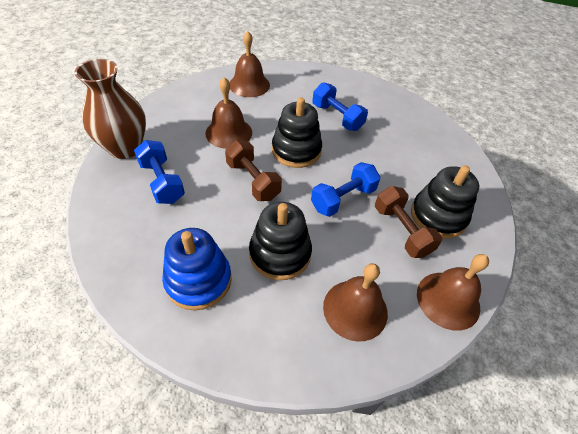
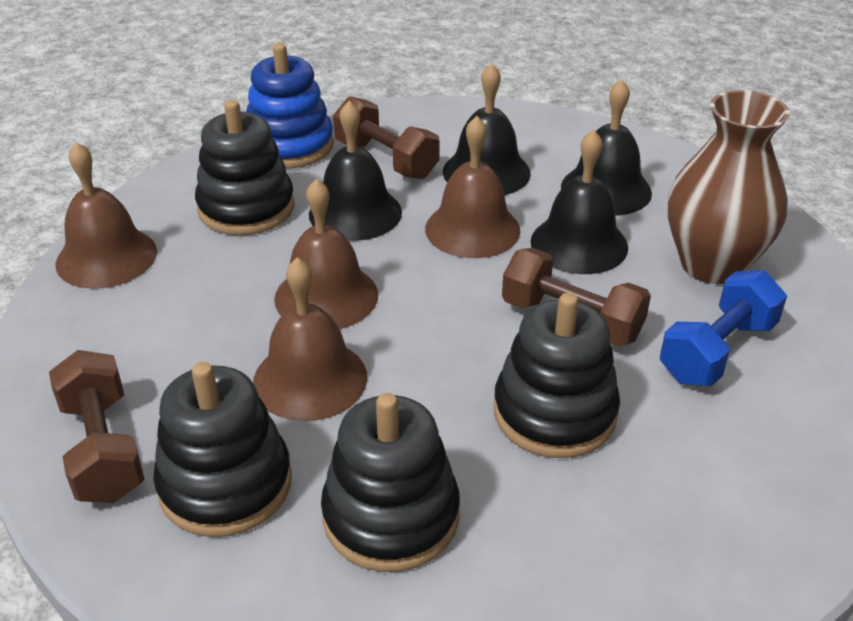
black bell: none = 0 -> [309,101,402,241] [443,63,531,195] [531,129,628,274] [561,79,652,216] = 4
black stacking toy: [249,202,312,280] [272,97,322,168] [411,165,479,239] = 3 -> [153,362,292,537] [195,100,294,235] [321,393,460,572] [494,293,620,458] = 4
blue dumbbell: [134,140,185,204] [311,162,381,217] [312,82,368,131] = 3 -> [660,270,787,386] = 1
brown dumbbell: [225,140,282,201] [375,186,442,258] = 2 -> [49,350,144,503] [333,96,440,179] [502,248,651,347] = 3

